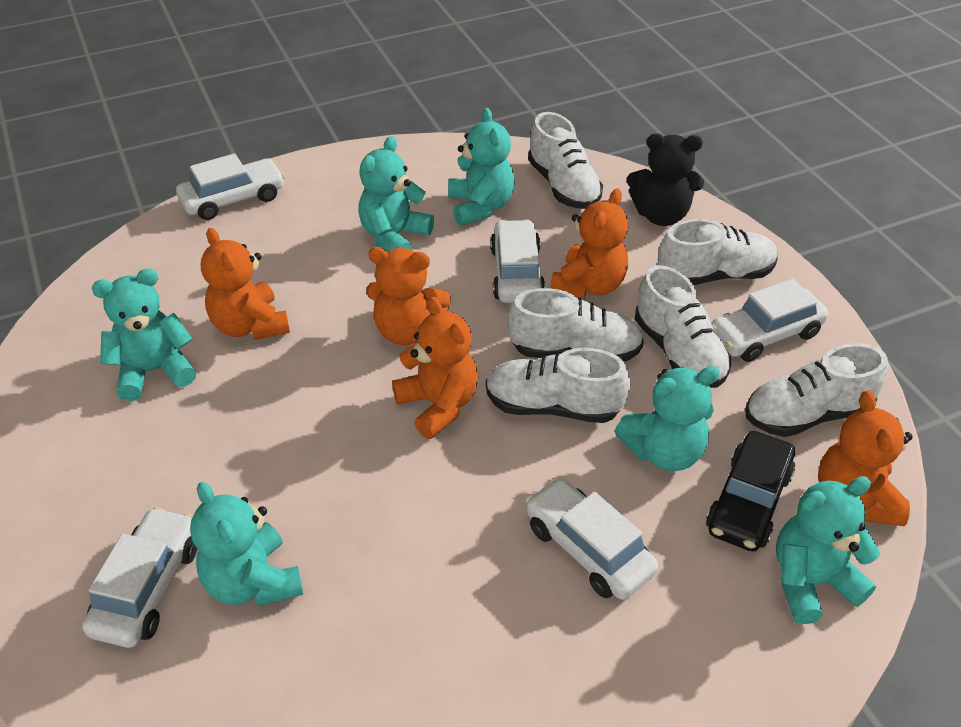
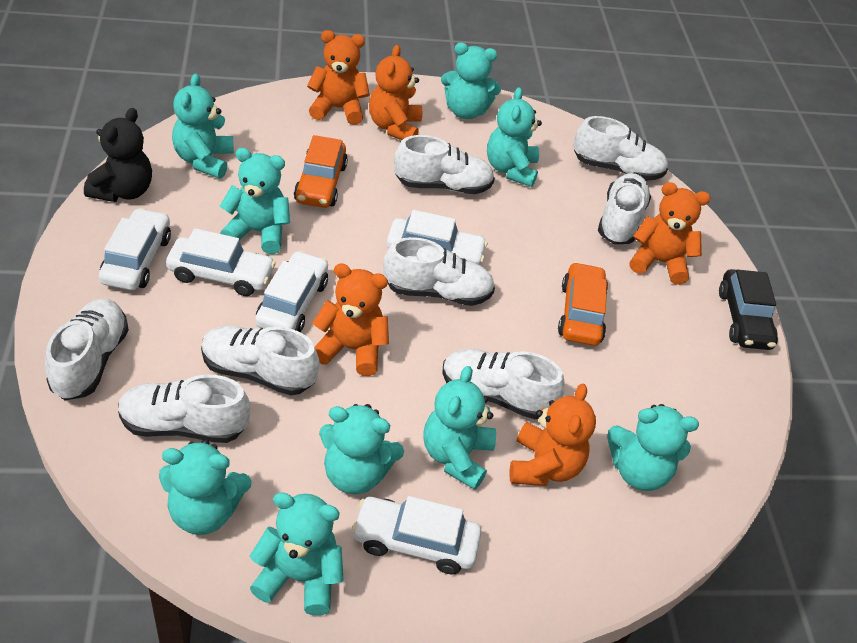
orange car: none = 0 -> [294,135,348,208] [558,262,608,346] = 2
turquoise teddy bear: [92,268,196,401] [190,482,303,606] [358,136,434,252] [448,108,515,226] [615,366,720,471] [776,476,880,624] = 6 -> [159,439,251,535] [172,73,234,178] [219,148,290,254] [250,492,344,616] [319,404,404,495] [423,366,496,490] [441,42,501,119] [487,87,542,187] [607,404,699,491] = 9
white shoe: [486,348,630,423] [507,288,644,362] [528,112,603,209] [635,265,731,388] [657,219,778,285] [745,343,888,437] = 6 -> [45,299,129,400] [118,375,250,443] [201,326,319,395] [383,237,495,306] [394,135,495,194] [442,349,565,419] [573,116,668,181] [598,173,651,244] = 8

